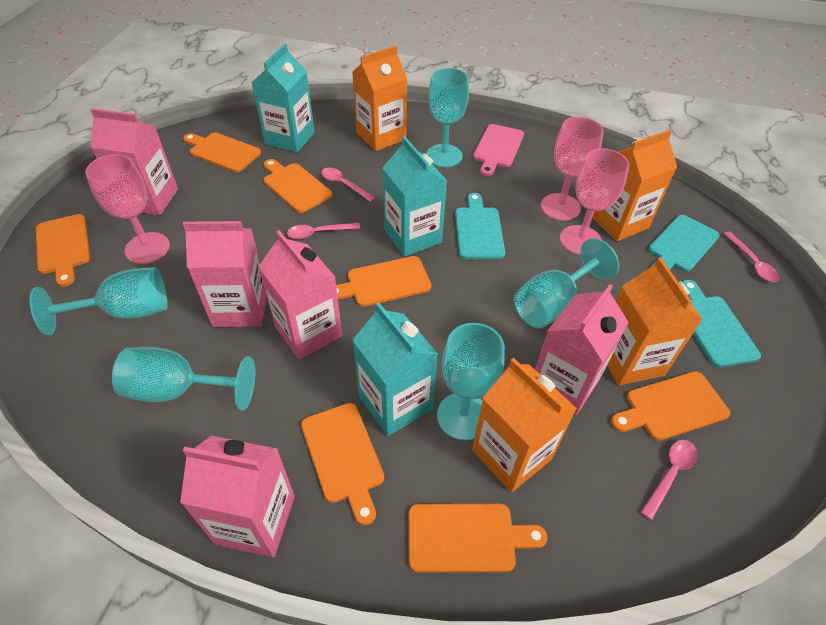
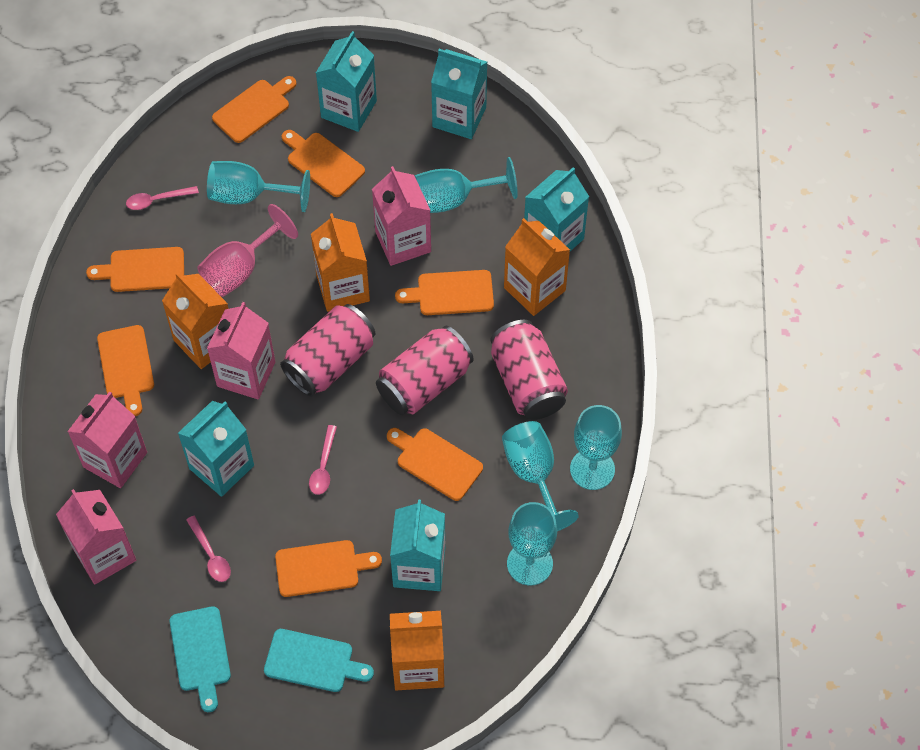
pink can: none = 0 -> [280,304,375,396] [376,326,474,415] [490,320,568,420] = 3
pink carton: [91,108,178,215] [180,436,295,557] [183,221,267,327] [258,230,342,359] [535,284,629,415] = 5 -> [56,489,136,585] [67,391,147,488] [207,302,275,400] [372,166,431,266] = 4
pink cutting board: [473,124,524,176] = 1 -> none = 0
pink goblet: [85,154,170,264] [541,117,604,221] [560,148,629,255] = 3 -> [197,204,298,297] = 1
pink spoon: [287,223,360,239] [321,168,375,202] [641,440,697,520] [724,232,779,282] = 4 -> [126,186,199,210] [186,516,231,582] [309,425,337,495] = 3
turquoise carton: [252,44,315,153] [353,303,438,436] [383,136,447,257] = 3 -> [178,401,254,497] [316,31,377,132] [390,500,445,591] [431,49,487,139] [524,167,589,251] = 5
turquoise cutting board: [455,193,505,259] [648,215,720,272] [682,280,761,367] = 3 -> [170,606,231,712] [264,629,374,692] = 2

